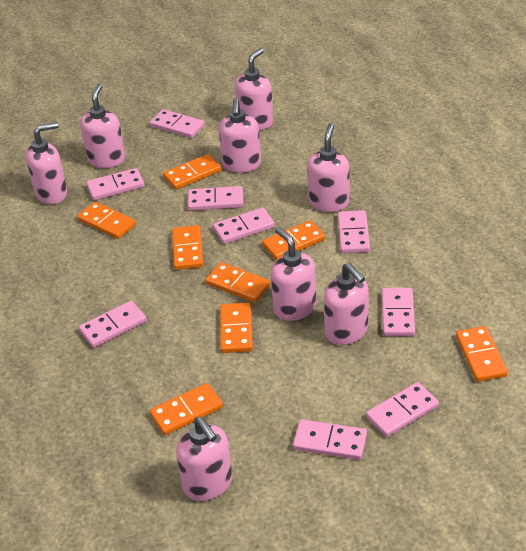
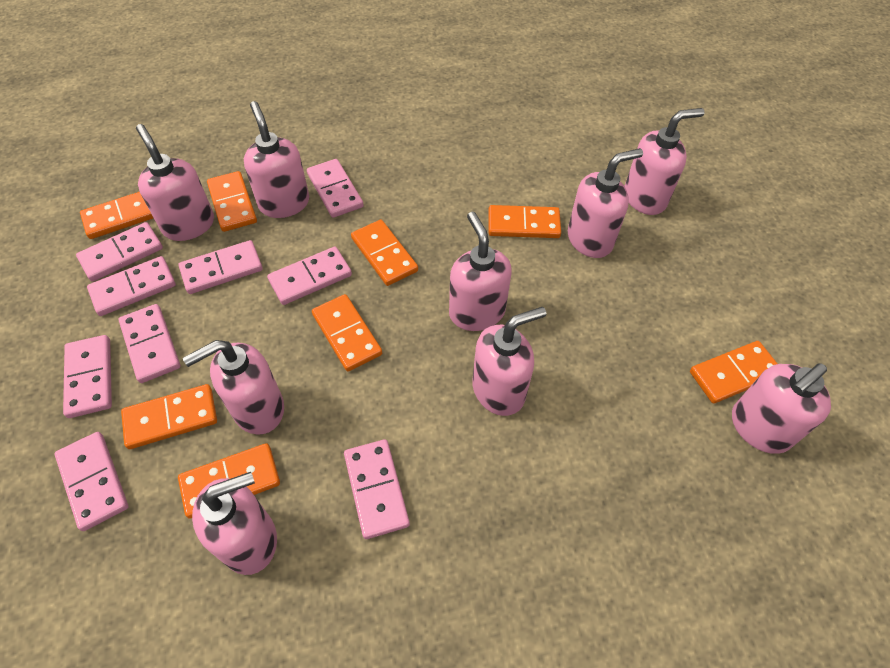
pink soap dispenser: [26,122,67,204] [80,84,125,168] [176,416,233,501] [219,99,261,173] [235,48,273,130] [271,227,316,321] [307,123,350,212] [324,263,369,345] = 8 -> [136,124,214,241] [183,340,284,435] [192,472,277,575] [244,101,309,218] [449,212,512,331] [472,307,547,416] [568,148,643,258] [625,108,704,215] [732,363,831,454] = 9

